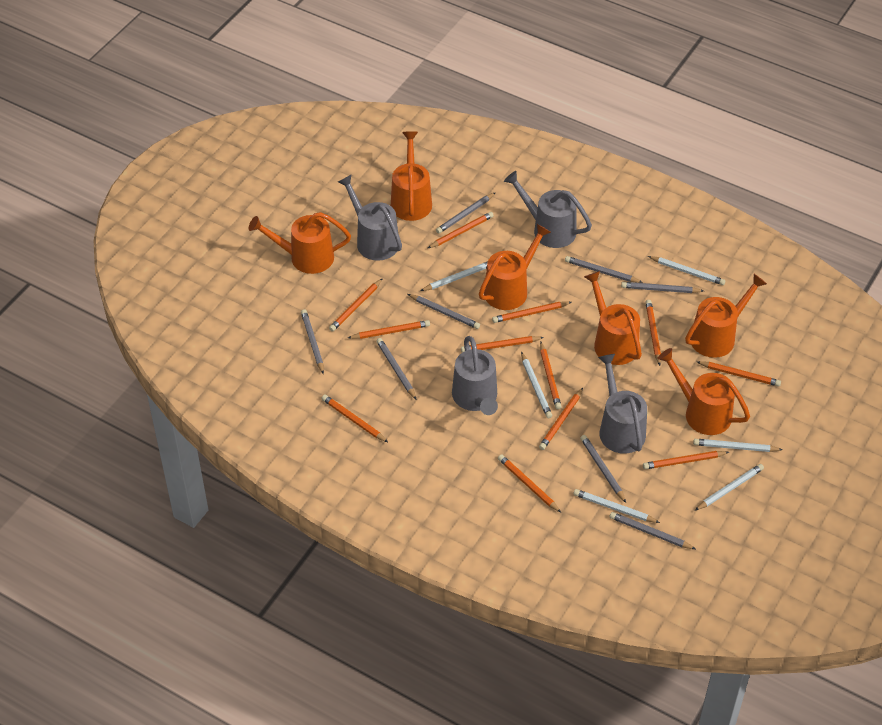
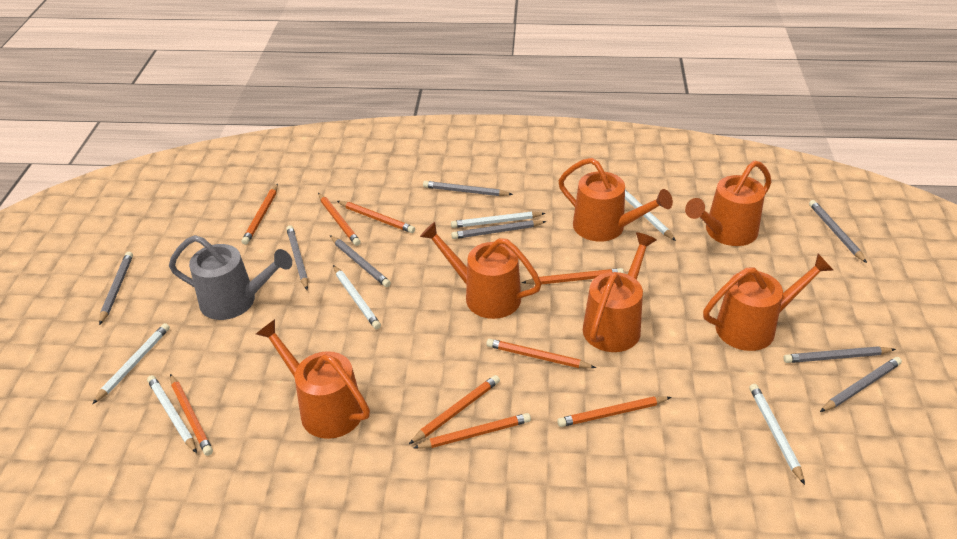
grey watering can: [338,174,402,261] [452,336,498,415] [504,171,592,248] [598,354,647,454] = 4 -> [169,235,292,320] = 1
orange pencil: [321,395,388,442] [329,278,383,332] [348,320,430,339] [428,212,494,248] [461,336,544,352] [492,301,571,323] [498,454,561,513] [539,388,583,450] [540,342,562,409] [643,451,729,469] [645,300,661,366] [697,361,781,387] = 12 -> [170,374,213,456] [242,184,278,245] [318,193,361,246] [337,201,415,233] [409,375,500,444] [413,413,531,449] [486,339,596,368] [521,268,624,285] [557,396,671,427] = 9

